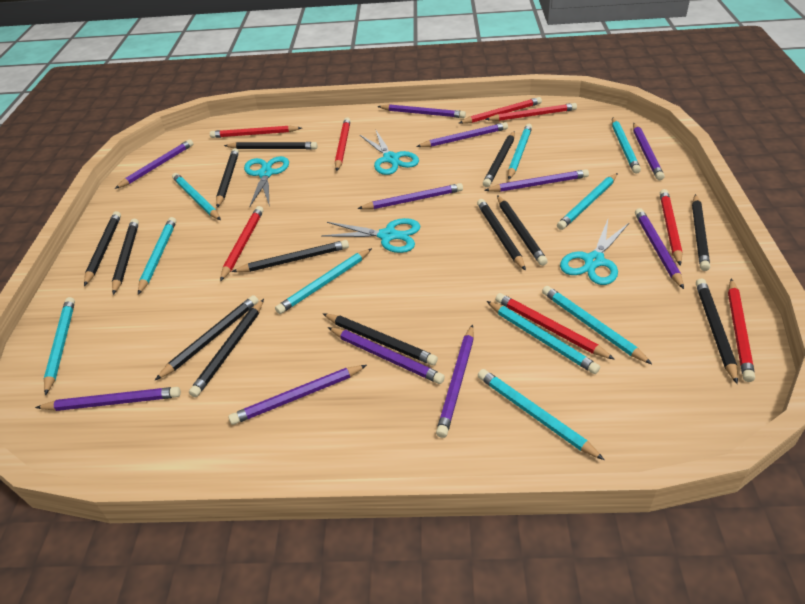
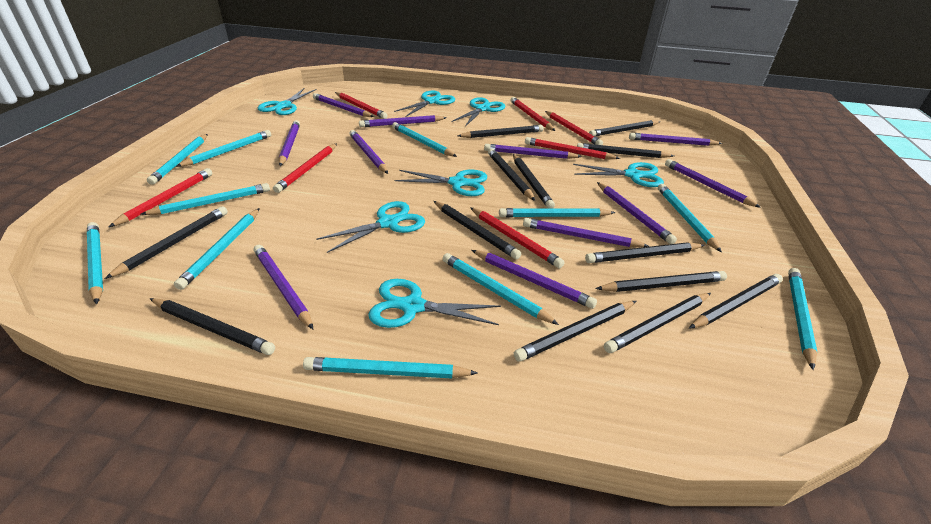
red pencil: [210,125,302,138] [220,206,263,281] [335,117,351,171] [459,97,542,124] [485,103,577,121] [495,293,615,360] [660,189,682,266] [728,279,755,382] = 8 -> [109,168,213,227] [273,144,337,193] [335,92,388,119] [470,207,565,268] [511,97,555,131] [525,137,620,159] [545,111,603,145] = 7
turquoise pencil: [44,297,75,396] [138,217,176,295] [172,173,221,220] [275,248,372,314] [478,369,604,460] [487,301,600,374] [508,124,532,180] [542,286,652,364] [557,173,618,230] [612,117,641,174] = 10 -> [87,222,103,304] [140,183,270,215] [147,134,208,185] [174,208,260,290] [176,130,271,167] [303,357,478,379] [392,122,457,157] [443,253,559,325] [499,208,616,217] [658,184,722,252] [788,268,817,370] = 11
turquoise scissors: [244,156,289,207] [321,218,420,253] [360,129,419,175] [560,220,630,285] = 4 -> [258,88,317,115] [316,201,425,253] [368,279,501,328] [394,91,455,117] [394,170,487,196] [451,97,505,127] [573,162,664,187] = 7

